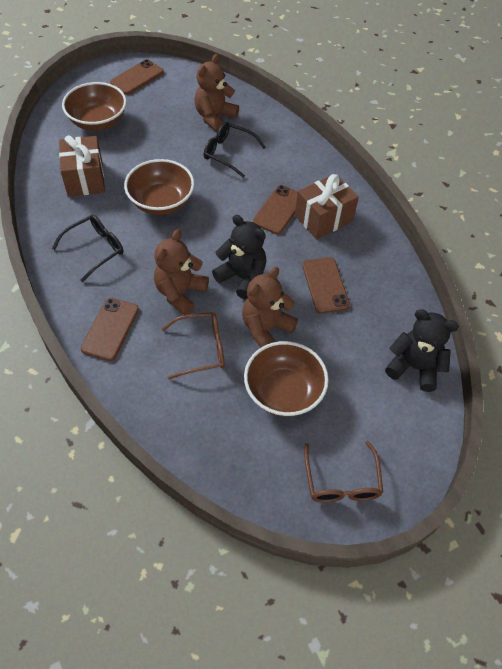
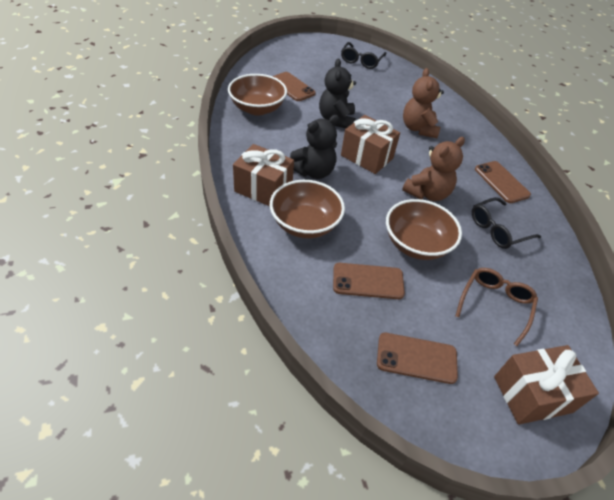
brown gift: [59,135,105,197] [295,174,359,239] = 2 -> [233,144,294,206] [341,115,400,174] [494,345,599,424] = 3
brown glasses: [162,312,225,379] [304,441,383,502] = 2 -> [455,268,538,346] = 1
brown teddy bear: [154,229,209,315] [194,54,239,132] [242,267,298,348] = 3 -> [402,137,465,201] [403,68,444,138] = 2

